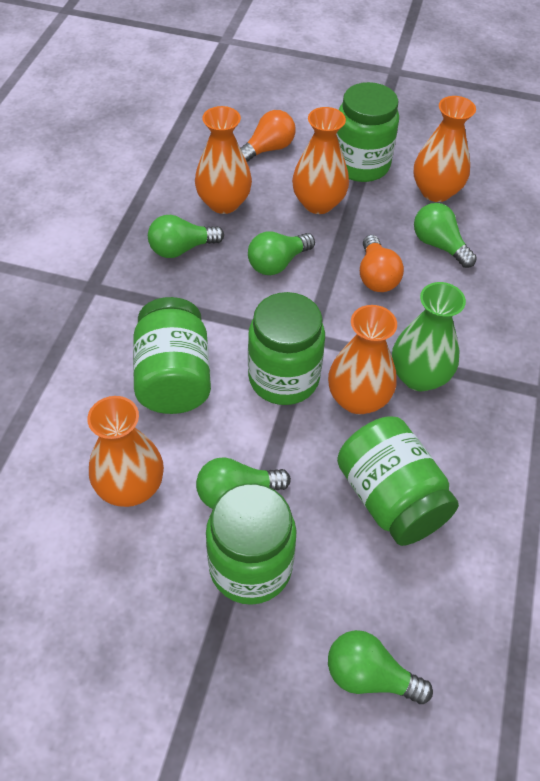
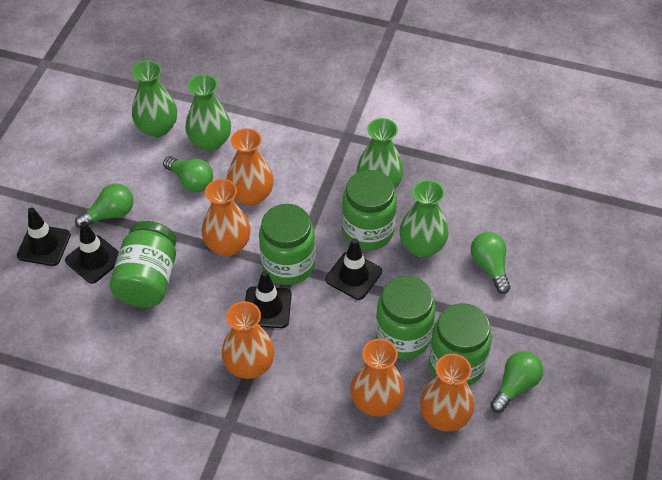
black traffic cone: none = 0 -> [17,207,71,266] [65,222,119,284] [245,271,292,328] [325,238,382,300] = 4
green light bulb: [148,215,224,258] [196,457,291,509] [248,231,315,275] [328,630,433,704] [414,203,477,268] = 5 -> [75,183,134,228] [163,156,213,192] [471,232,511,294] [490,351,543,413] = 4
green vase: [392,282,466,391] = 1 -> [132,60,177,137] [185,74,231,151] [357,118,404,189] [399,180,449,257] = 4
orange light bulb: [240,110,296,162] [360,235,404,292] = 2 -> none = 0

